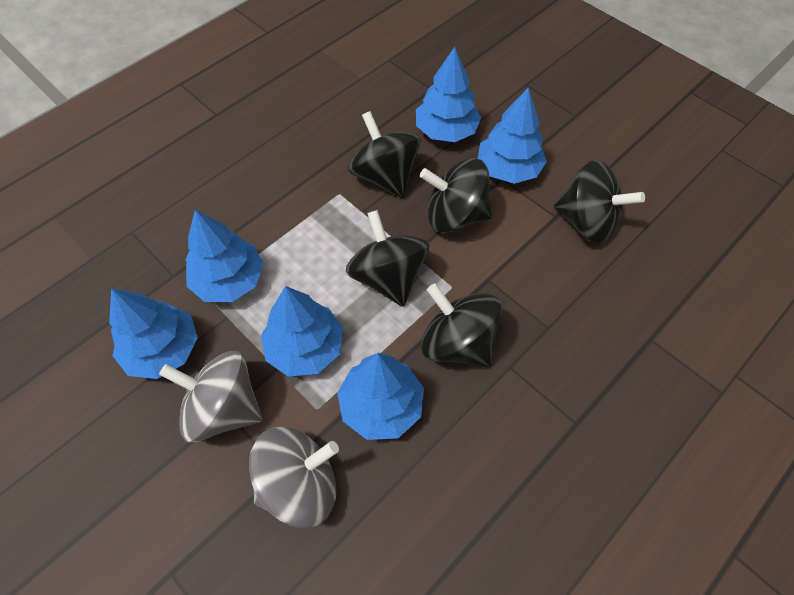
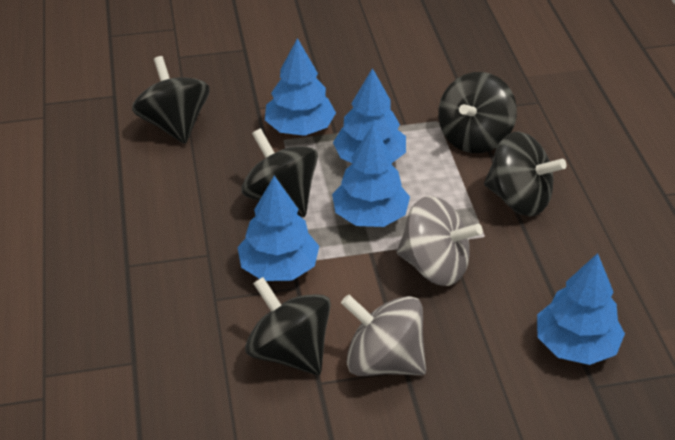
blue tree: [109,288,198,379] [185,210,264,302] [261,286,343,377] [337,353,424,440] [416,47,481,142] [478,87,547,184] = 6 -> [237,176,319,281] [265,38,336,136] [332,125,410,227] [333,68,406,163] [537,253,625,365] = 5

